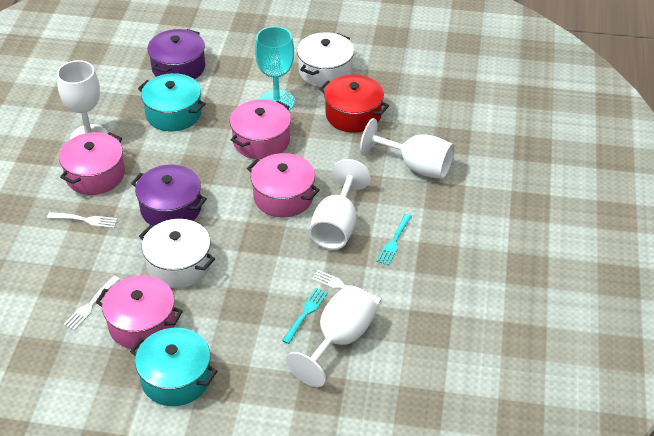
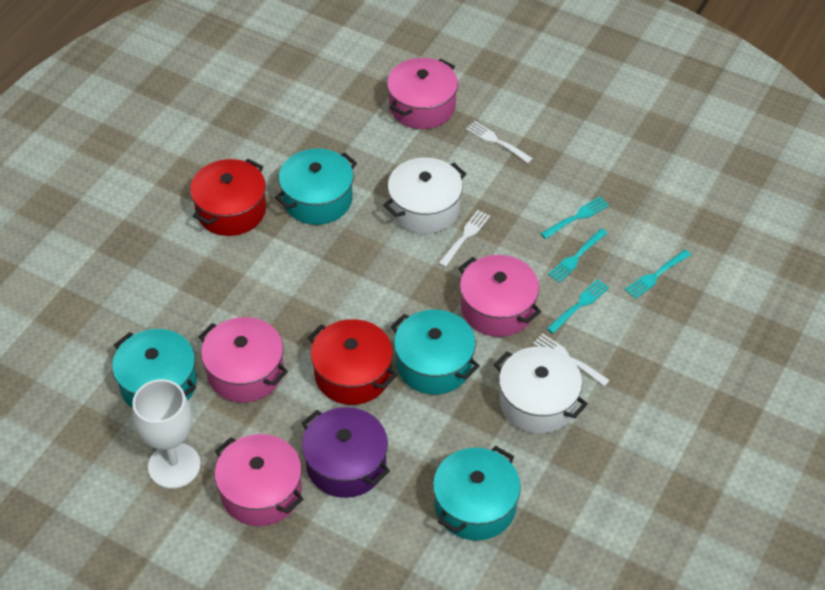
purple pot: [131,165,207,227] [147,29,205,79] = 2 -> [301,407,390,498] = 1
red pot: [319,74,389,133] = 1 -> [190,159,266,236] [307,319,397,405] = 2
turquoise fork: [282,288,328,344] [376,214,412,266] = 2 -> [540,197,609,239] [547,279,609,334] [548,228,607,283] [625,249,691,299] = 4
turquoise goblet: [255,26,295,111] = 1 -> none = 0
turquoise pot: [130,328,217,406] [138,73,206,131] = 2 -> [112,329,197,408] [275,149,357,225] [391,310,480,395] [433,446,521,541] = 4
white goblet: [57,60,108,139] [286,285,377,387] [309,159,371,250] [360,118,455,179] = 4 -> [132,379,201,489] = 1

